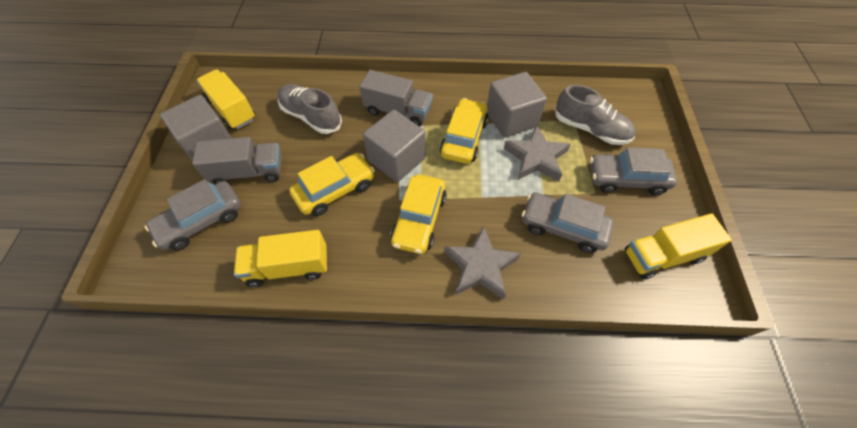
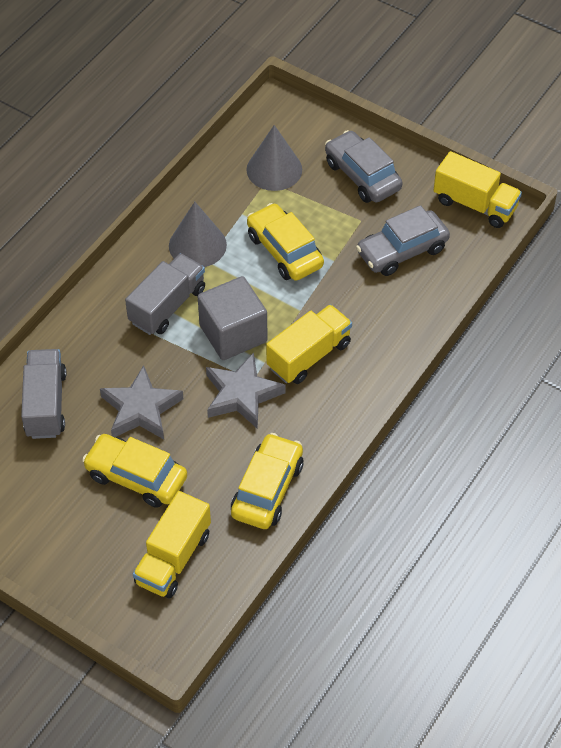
grey car: [145,179,241,251] [522,192,614,253] [590,147,677,195] = 3 -> [325,130,403,203] [356,205,450,276] = 2
grey cone: none = 0 -> [169,202,227,267] [247,125,302,191] = 2
grey cube: [160,95,231,161] [363,110,425,182] [487,72,547,138] = 3 -> [198,276,268,360] = 1
grey shoe: [277,84,342,134] [555,85,636,145] = 2 -> none = 0

